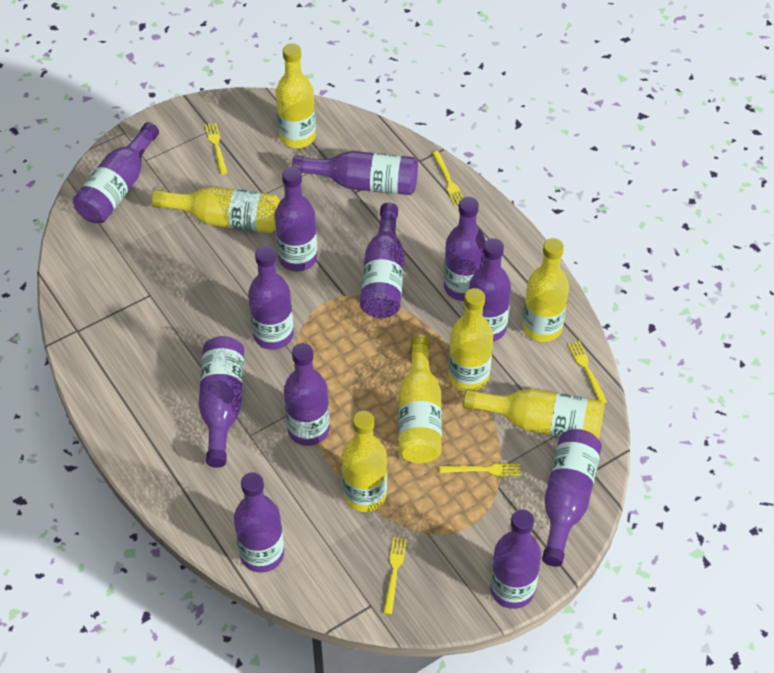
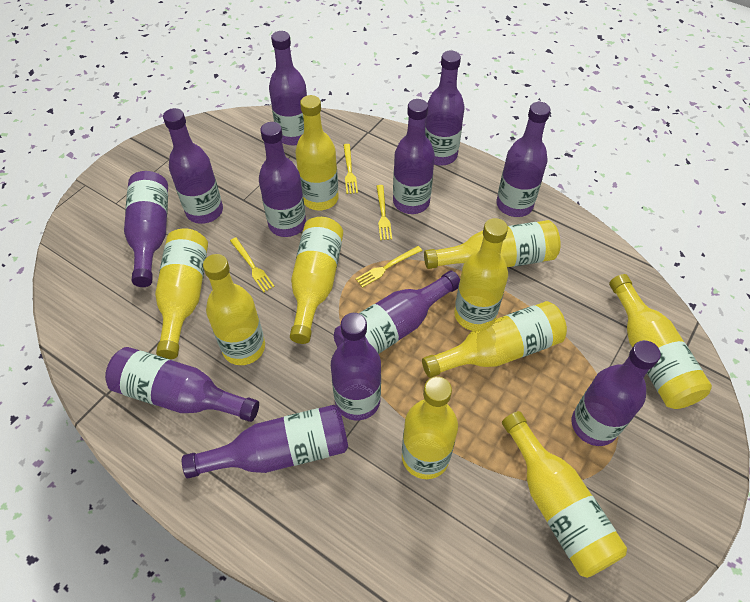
yellow bottle: [152,187,280,233] [276,43,316,148] [342,411,387,512] [398,335,442,463] [448,288,493,391] [463,389,605,439] [523,238,569,342] = 7 -> [155,228,208,359] [203,254,265,365] [290,217,343,344] [295,95,339,210] [402,377,458,479] [422,301,567,378] [424,220,561,269] [454,218,508,331] [502,411,627,578] [609,274,712,409] = 10
yellow fork: [205,122,227,175] [383,537,407,615] [432,151,463,205] [439,464,521,476] [568,341,607,403] = 5 -> [230,238,275,292] [343,144,358,194] [355,246,422,288] [376,185,392,240] = 4

